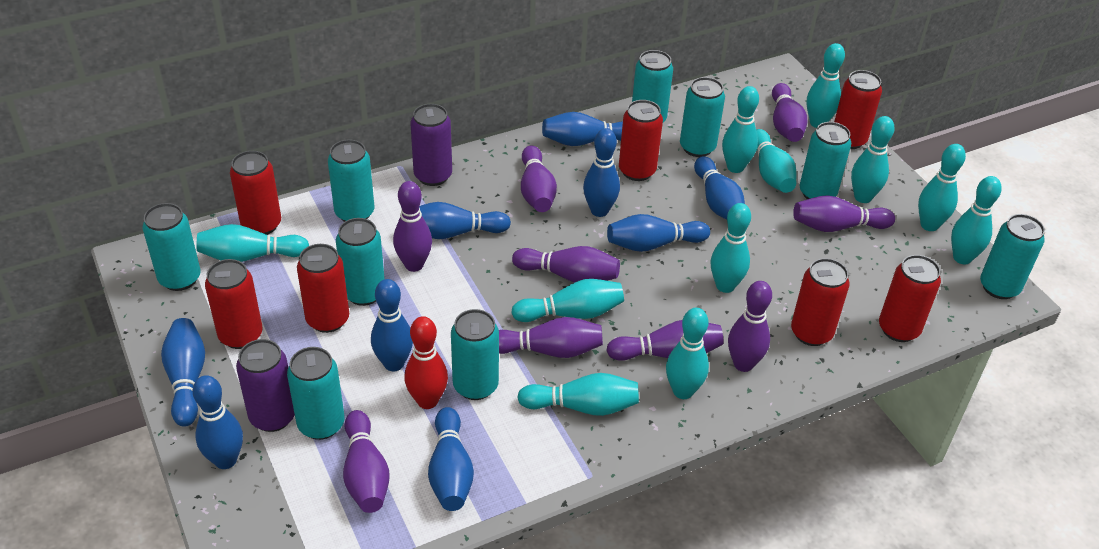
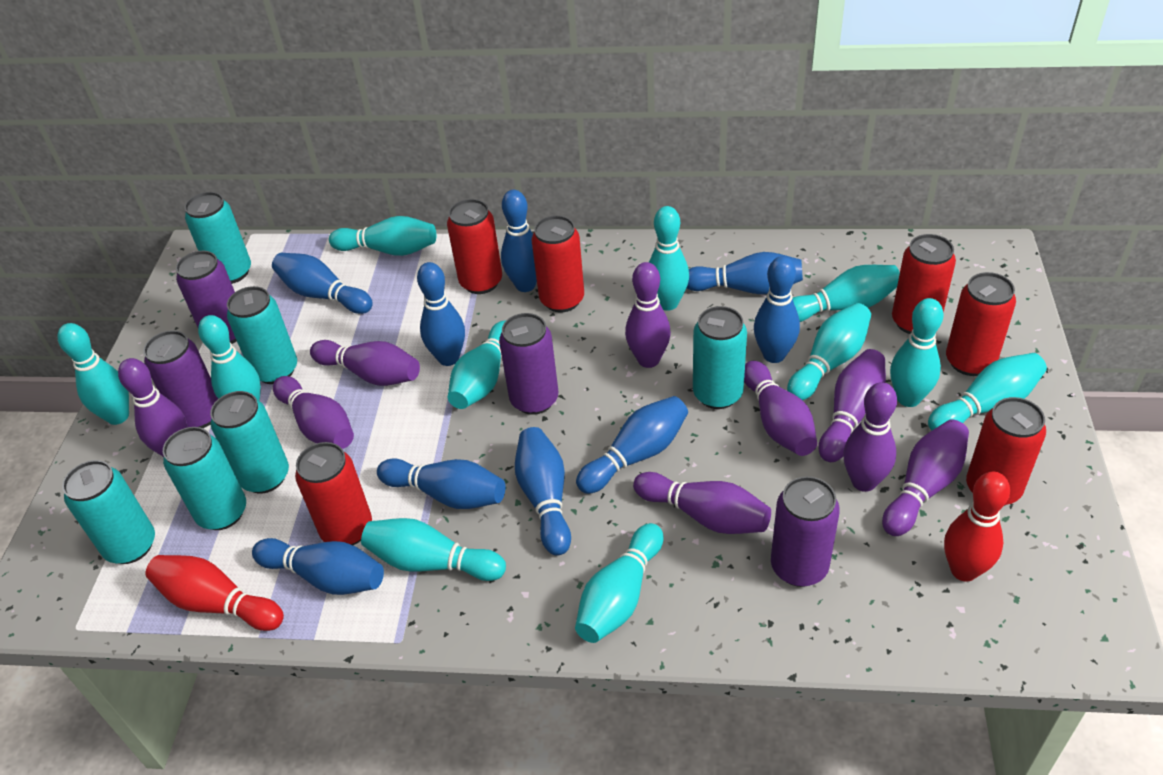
purple can: [236,339,295,432] [410,104,452,186] = 2 -> [143,330,218,428] [176,251,237,344] [499,313,558,415] [771,476,840,587] = 4
red bowling pin: [404,316,448,409] = 1 -> [145,555,284,631] [944,472,1010,582] = 2
red can: [205,259,263,349] [230,151,281,235] [297,244,349,333] [619,100,663,181] [791,258,850,346] [834,70,882,149] [879,255,941,342] = 7 -> [295,442,372,545] [447,199,502,294] [532,215,584,312] [892,234,956,334] [946,272,1016,376] [966,397,1046,506] = 6
turquoise can: [142,203,201,291] [287,347,344,440] [328,140,374,222] [336,218,385,306] [451,309,499,400] [632,50,673,122] [680,77,725,157] [799,122,851,199] [980,214,1045,299] = 9 -> [62,460,155,564] [163,427,246,530] [185,192,251,284] [210,391,289,493] [227,286,297,384] [693,306,747,409] = 6

